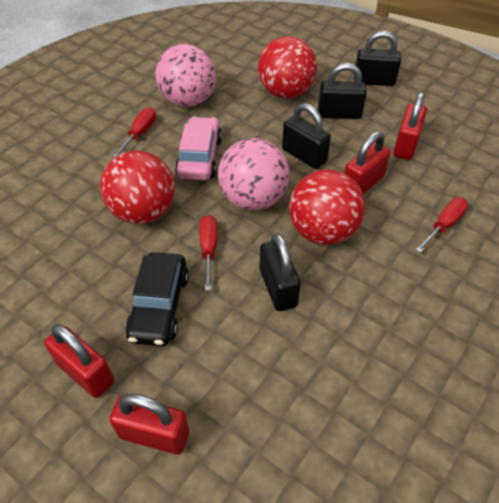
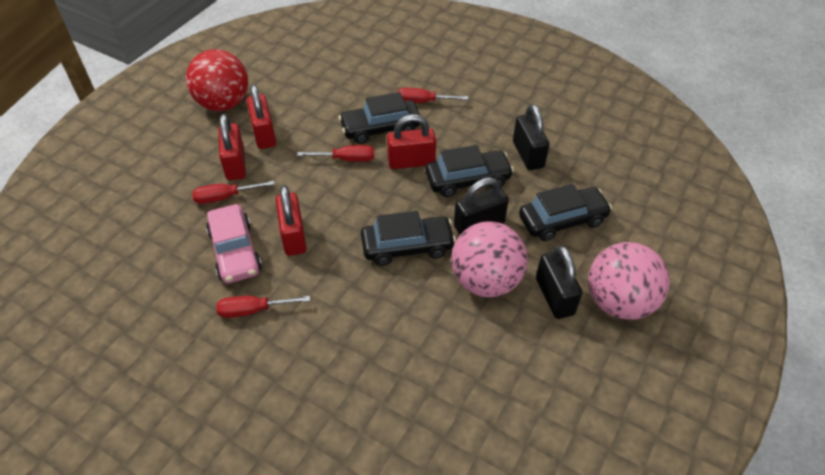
black car: [125,252,189,346] = 1 -> [339,92,420,144] [361,211,456,266] [425,145,514,197] [519,184,612,241] = 4
black padlock: [260,233,301,311] [282,103,331,169] [318,63,367,119] [354,31,401,86] = 4 -> [454,177,509,235] [513,104,549,170] [536,245,582,319] = 3
red ball: [100,150,175,224] [258,36,317,99] [289,169,365,245] = 3 -> [186,49,248,111] = 1
red screwdriver: [113,107,156,158] [200,215,218,291] [416,198,468,253] = 3 -> [192,181,275,204] [216,296,310,318] [297,145,374,162] [397,88,468,103] = 4

